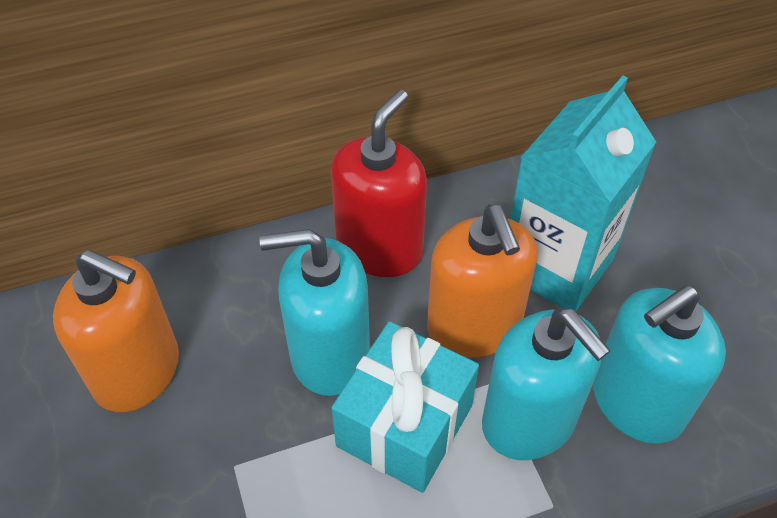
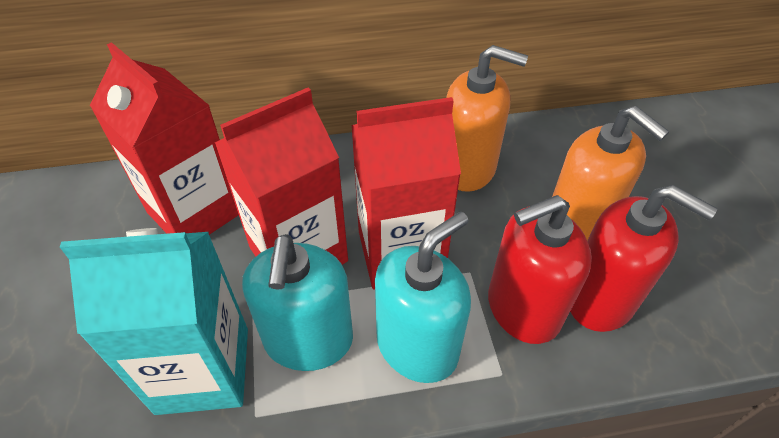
red carton: none = 0 -> [90,42,239,235] [215,88,348,265] [351,97,461,289] = 3
red soap dispenser: [331,90,427,277] = 1 -> [488,195,592,344] [570,185,717,332] = 2
turquoise gift: [331,321,479,493] = 1 -> none = 0
turquoise soap dispenser: [260,229,370,396] [482,308,611,460] [593,285,726,444] = 3 -> [242,234,353,371] [375,212,471,383] = 2

